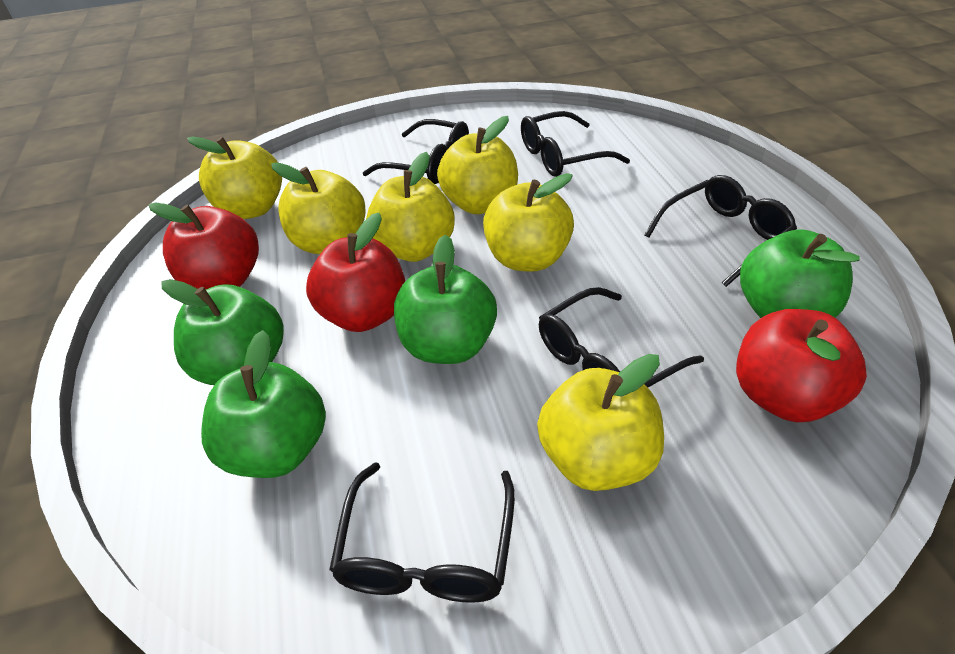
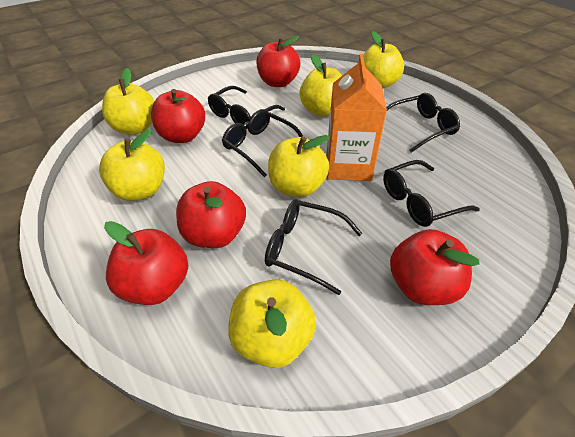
green apple: [161,279,284,385] [201,330,326,478] [394,235,497,364] [740,229,860,318] = 4 -> none = 0
orange carton: none = 0 -> [327,54,387,181] = 1
red apple: [149,202,259,290] [306,213,405,332] [736,309,867,422] = 3 -> [104,221,188,305] [151,89,205,143] [176,181,246,248] [256,36,300,87] [390,229,480,305] = 5

